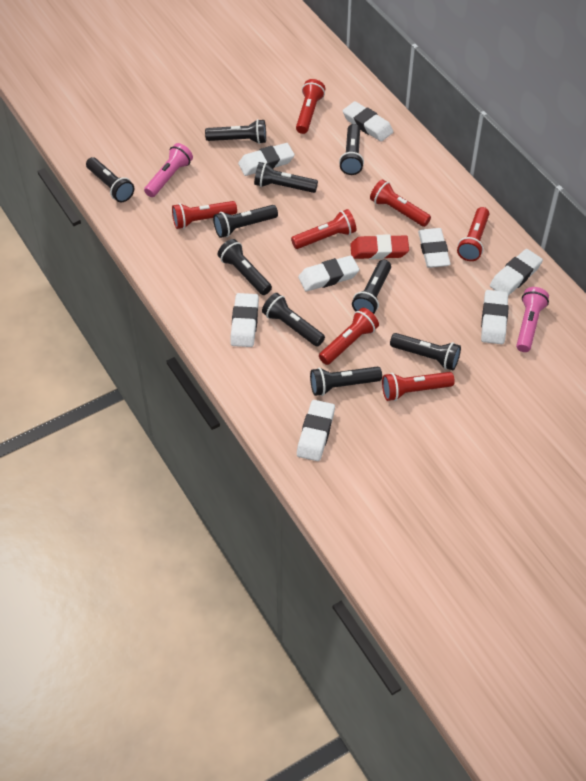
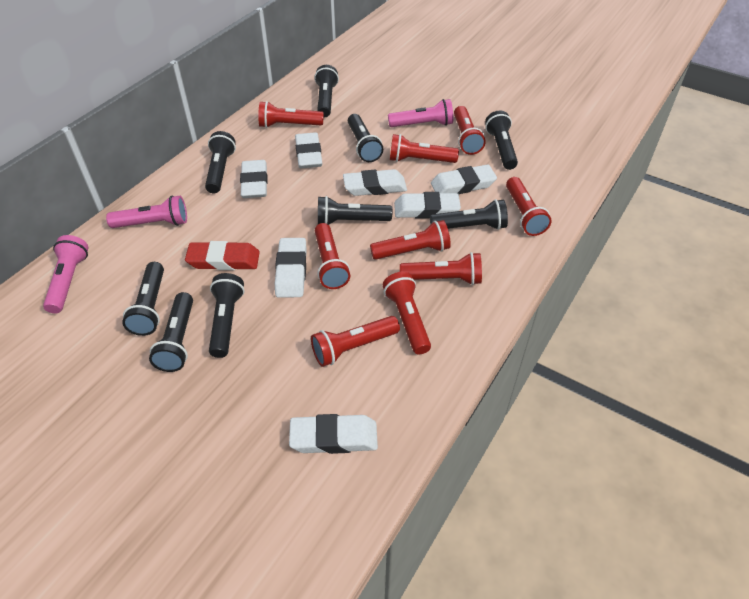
black flashlight: [86,157,134,202] [205,119,266,144] [213,205,278,238] [218,239,272,295] [254,162,318,193] [262,293,325,347] [310,366,382,396] [339,124,364,175] [352,260,391,314] [390,333,461,370] = 10 -> [122,262,164,336] [149,292,193,372] [205,131,236,193] [209,273,245,358] [314,65,339,117] [318,196,392,225] [348,114,383,162] [430,199,508,230] [485,111,518,170] = 9
pink flashlight: [144,143,193,197] [516,287,549,352] = 2 -> [43,235,88,314] [106,196,187,228] [388,99,453,127] = 3
red flashlight: [172,201,237,229] [291,209,356,249] [296,79,325,134] [319,308,379,365] [370,179,431,227] [382,372,455,401] [457,207,489,261] = 7 -> [258,101,324,128] [311,316,400,367] [315,223,350,289] [370,220,451,260] [383,272,431,354] [390,134,459,163] [400,252,482,285] [454,106,486,155] [506,177,552,236] = 9
white eraser: [230,293,259,347] [238,143,295,176] [297,400,335,461] [298,255,359,291] [343,101,393,142] [418,228,451,268] [481,290,508,344] [490,249,543,296] = 8 -> [240,160,268,198] [275,238,306,298] [289,414,378,454] [295,132,322,168] [343,169,407,196] [394,192,461,219] [431,165,497,194] = 7

